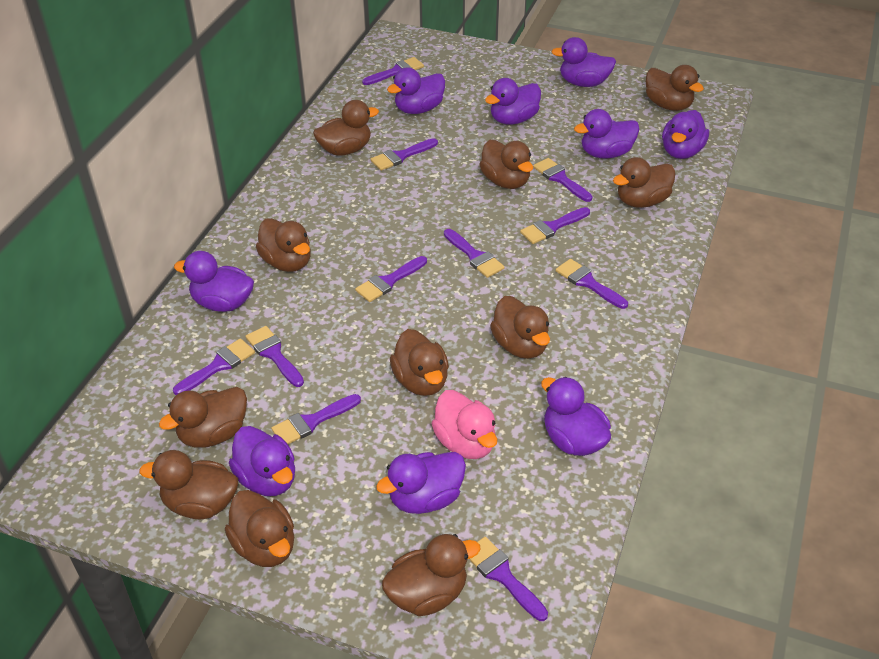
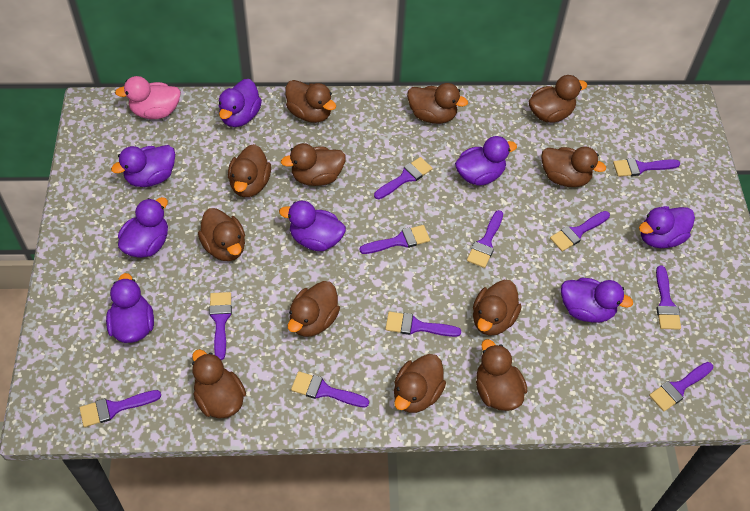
brown duck: [139,450,238,519] [159,387,247,448] [225,490,294,567] [256,218,311,272] [313,100,379,156] [382,534,481,616] [390,329,449,396] [479,140,533,189] [490,296,550,359] [613,157,675,208] [646,65,704,111] = 11 -> [192,349,246,419] [198,208,245,261] [228,144,271,197] [281,143,346,186] [285,80,336,123] [288,281,340,337] [394,354,446,413] [407,83,468,124] [473,280,522,336] [476,339,527,411] [529,75,587,123] [541,147,606,187] = 12
purple duck: [174,251,254,312] [229,426,295,496] [376,452,466,514] [387,67,445,114] [485,78,541,124] [541,377,611,456] [551,37,616,87] [574,109,640,158] [662,110,709,159] = 9 -> [106,273,154,343] [111,145,175,187] [118,197,168,258] [219,79,262,127] [279,201,346,251] [455,136,517,185] [561,278,633,323] [639,206,695,248] = 8

